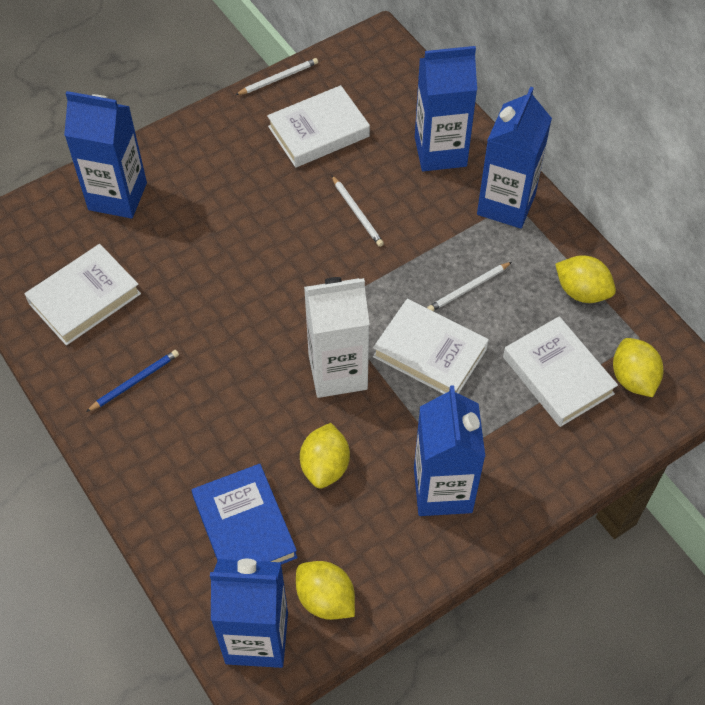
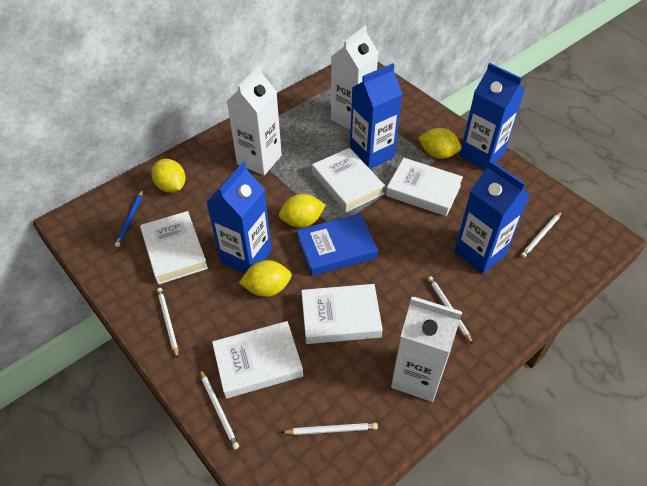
blue carton: [64,91,147,218] [210,559,288,668] [414,385,486,516] [415,46,477,171] [477,86,552,228] = 5 -> [206,162,271,274] [350,63,402,169] [454,160,530,274] [460,63,525,170] = 4
white book: [25,244,141,346] [267,85,370,168] [373,299,489,394] [503,316,618,427] = 4 -> [140,211,208,285] [212,321,303,399] [301,284,383,344] [312,148,385,212] [386,158,463,216] = 5
white carton: [304,277,370,398] = 1 -> [227,66,282,175] [331,26,379,130] [391,297,462,402] = 3
white pencil: [236,58,318,95] [331,175,384,247] [427,262,512,311] = 3 -> [157,288,178,359] [200,369,239,449] [281,423,378,435] [428,276,473,344] [521,212,562,258] = 5

